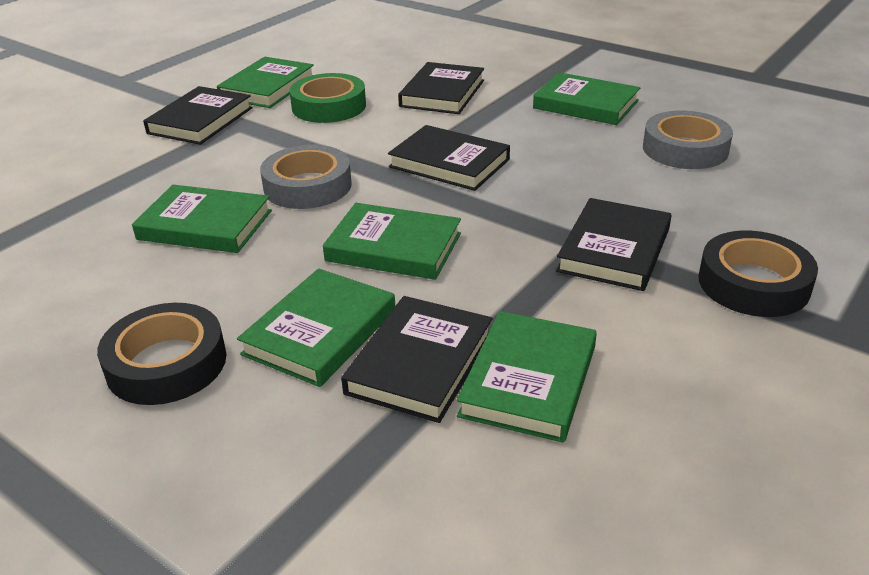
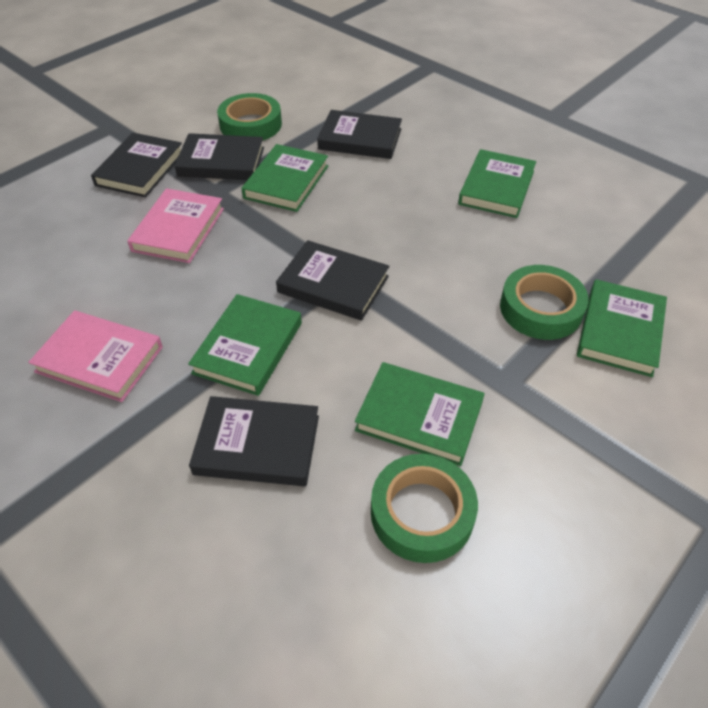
black tape: [97,303,226,405] [699,231,818,317] = 2 -> none = 0
green book: [132,185,272,253] [217,57,314,108] [237,269,395,387] [323,203,461,280] [457,311,597,443] [533,72,640,125] = 6 -> [188,294,302,396] [241,144,328,212] [355,362,485,466] [458,149,536,218] [577,279,667,377] = 5
green tape: [289,73,366,123] = 1 -> [217,93,282,141] [371,454,478,563] [500,265,589,340] = 3
grey tape: [260,145,352,209] [643,111,733,169] = 2 -> none = 0
pink book: none = 0 -> [28,310,163,402] [127,188,224,263] = 2

